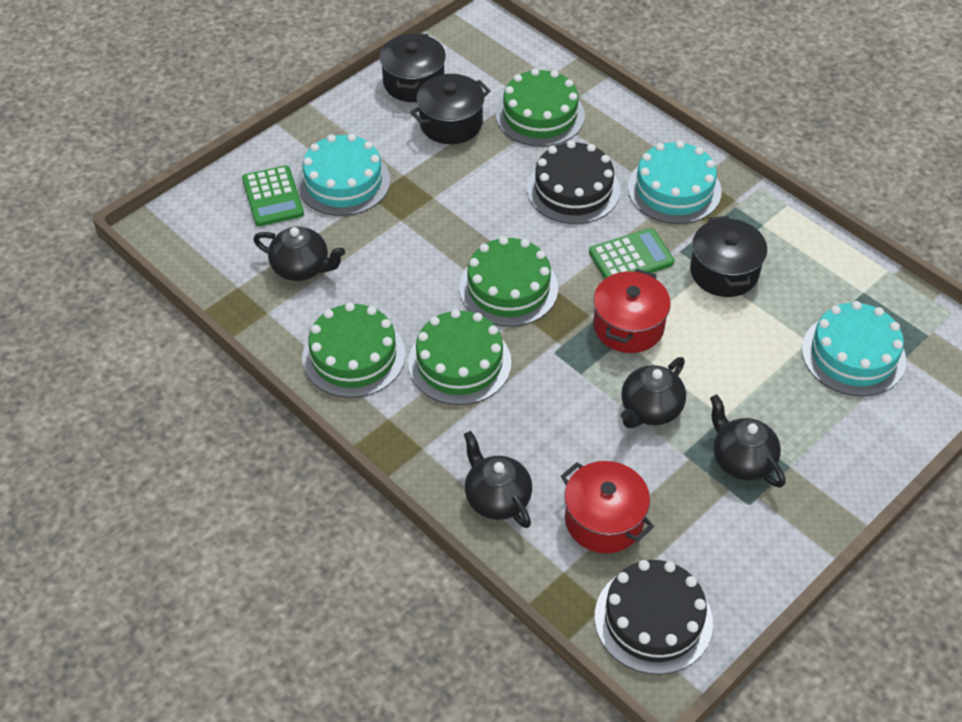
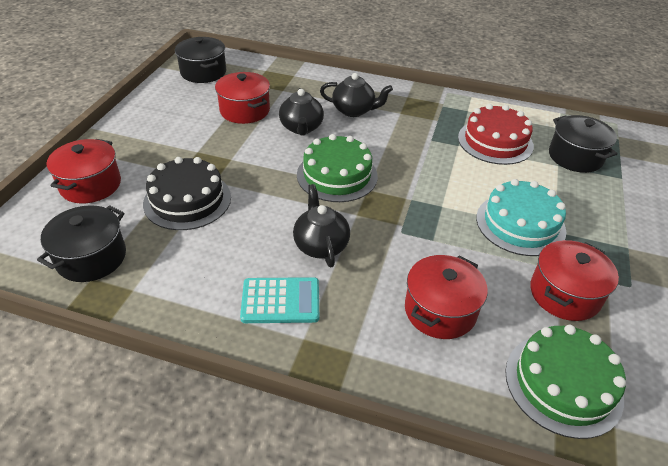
black cake: [527,140,620,224] [595,560,713,675] = 2 -> [143,157,231,230] = 1
black teapot: [253,226,345,281] [464,431,532,528] [621,357,686,428] [710,395,785,488] = 4 -> [279,88,324,135] [293,184,350,267] [320,73,393,117] = 3
green cake: [302,302,405,398] [408,309,512,405] [459,236,558,327] [496,68,585,147] = 4 -> [297,134,378,202] [505,325,626,439] = 2
green calculator: [242,165,304,226] [589,228,674,279] = 2 -> none = 0
red cake: none = 0 -> [458,104,534,165] = 1
red pot: [561,461,654,553] [593,269,671,353] = 2 -> [46,139,121,203] [215,72,270,124] [405,255,488,339] [530,240,619,321] = 4
turquoise cake: [297,134,390,216] [628,141,722,224] [802,301,906,396] = 3 -> [476,179,566,256] = 1
turquoise calculator: none = 0 -> [240,277,319,323] = 1

